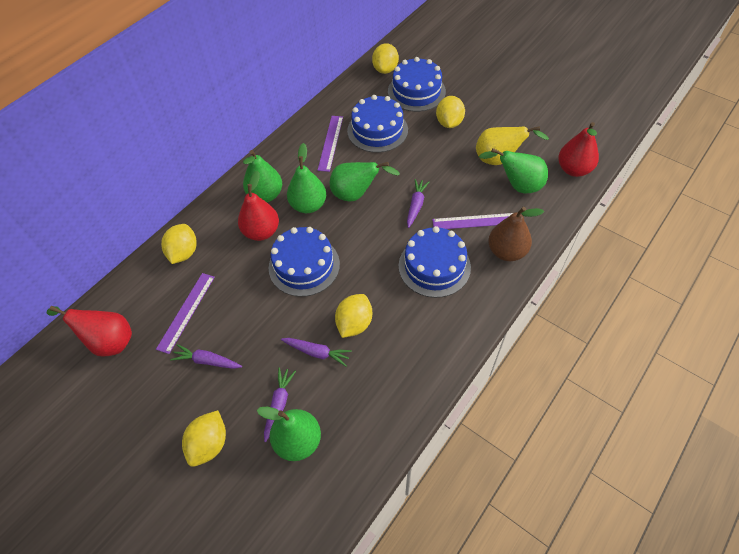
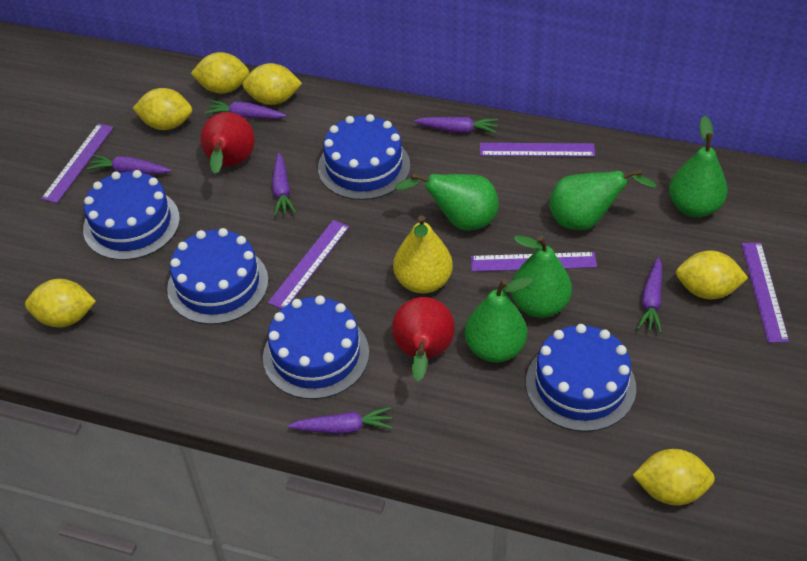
blue cake: [269,227,340,297] [347,95,408,153] [388,57,446,112] [399,226,471,298] = 4 -> [83,170,180,260] [167,228,269,324] [263,295,369,399] [318,114,410,200] [526,324,636,432] = 5
brown pear: [488,207,544,261] = 1 -> none = 0
purple carrot: [170,344,242,369] [264,367,296,442] [281,338,352,366] [407,179,429,228] = 4 -> [86,155,172,174] [205,100,286,119] [272,153,296,216] [288,407,393,434] [414,117,498,133] [637,257,662,333] = 6
purple ruler: [156,273,215,354] [317,116,343,172] [432,213,513,229] = 3 -> [41,123,114,203] [268,220,349,309] [471,252,597,272] [480,143,595,157] [741,242,789,343] = 5
red pear: [47,306,132,357] [238,171,279,241] [558,122,599,177] = 3 -> [200,112,255,174] [392,297,455,381] = 2
yellow lemon: [161,224,197,264] [182,410,226,467] [335,294,372,338] [372,43,399,74] [436,96,465,128] = 5 -> [25,279,96,327] [133,88,192,130] [191,52,249,93] [243,63,302,105] [633,449,715,506] [676,251,748,299] = 6

